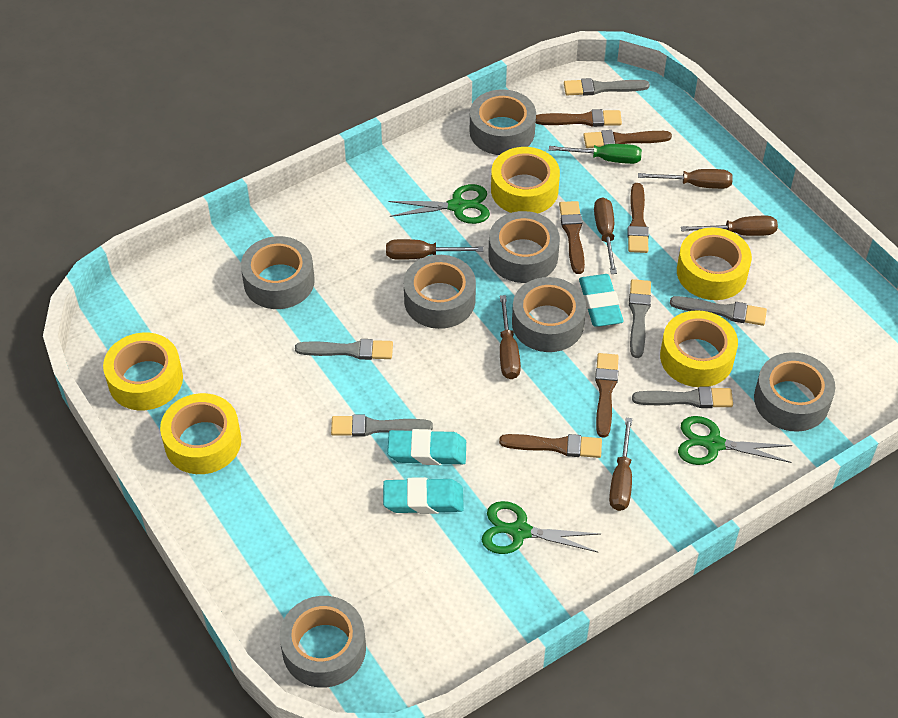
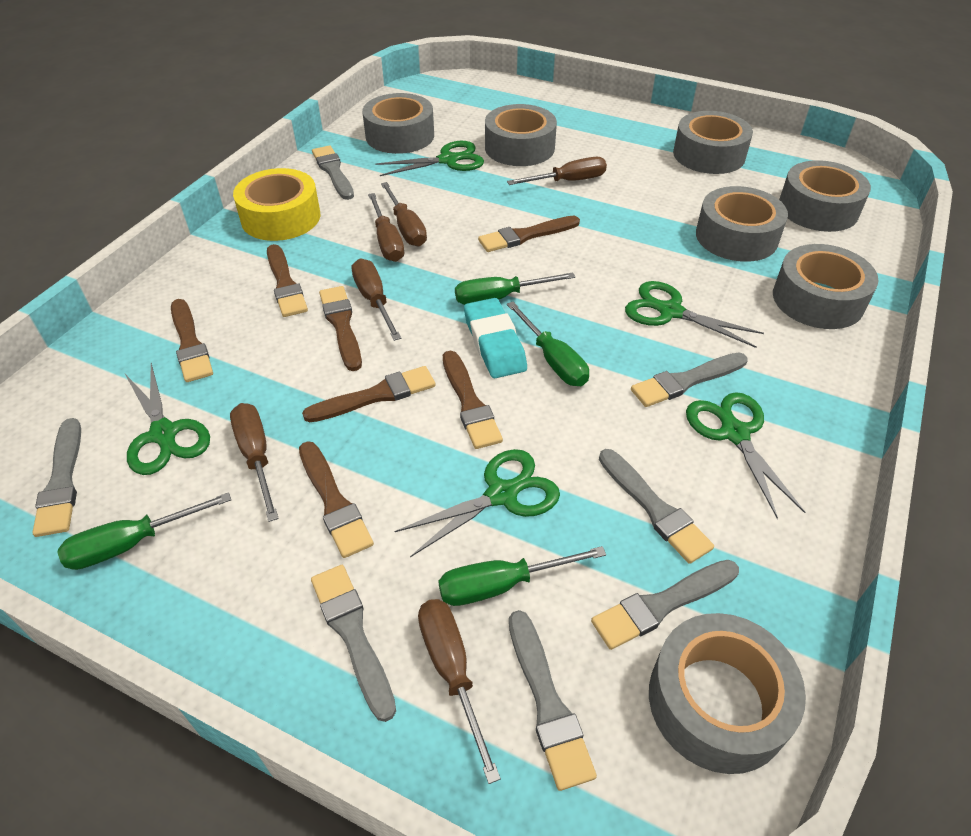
brown brush: [499,434,602,458] [536,109,622,127] [559,201,585,274] [583,130,672,148] [595,353,619,438] [627,183,649,253] = 6 -> [171,299,213,382] [267,244,308,317] [299,441,374,558] [302,366,436,422] [319,286,362,371] [443,351,503,449] [478,216,580,252] = 7
green scissors: [388,184,490,224] [482,501,600,554] [678,416,792,465] = 3 -> [125,363,210,475] [375,141,484,176] [395,449,560,557] [625,281,764,348] [686,392,805,519] = 5
green screwdriver: [549,144,642,164] = 1 -> [57,492,231,570] [438,546,606,606] [455,272,575,305] [507,302,589,386] = 4
grey brush: [295,339,393,360] [331,415,433,437] [564,78,650,96] [629,279,651,358] [632,387,733,408] [670,296,767,326] = 6 -> [32,418,81,537] [311,565,396,722] [312,145,354,200] [509,610,597,791] [591,560,739,650] [599,449,714,564] [631,352,747,407] = 7
turquoise eraser: [383,477,464,514] [387,429,466,465] [579,274,624,327] = 3 -> [464,298,527,378] = 1
yellow tape: [103,333,183,410] [160,393,241,474] [491,147,560,213] [660,310,738,387] [677,227,752,300] = 5 -> [233,168,320,241] = 1

